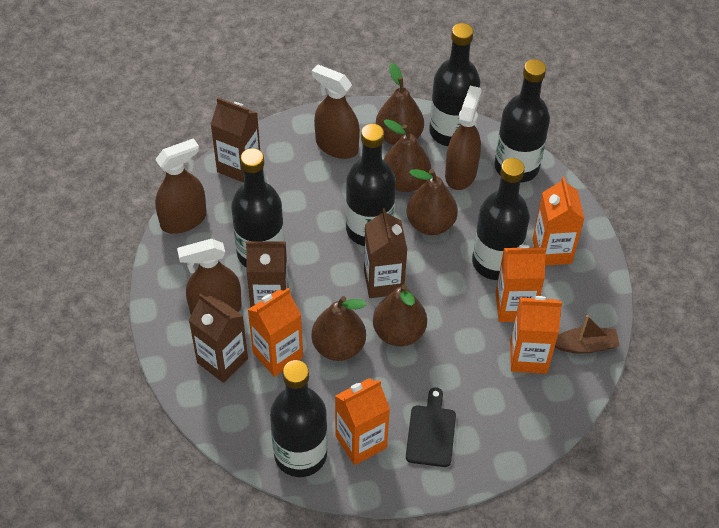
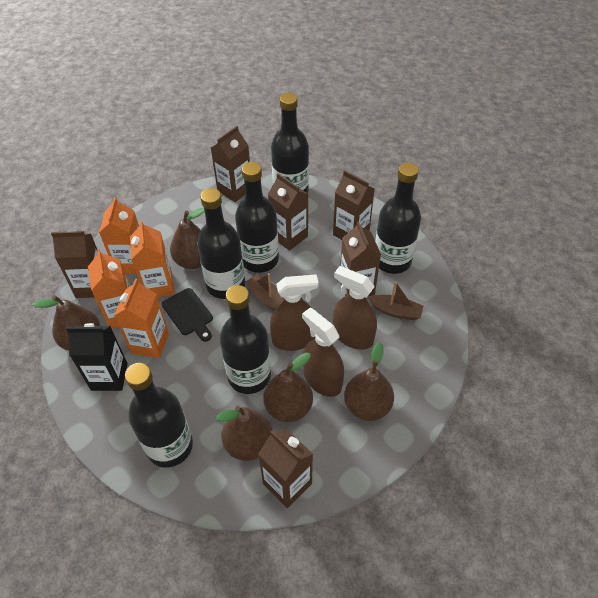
black carton: none = 0 -> [66,323,128,391] = 1
brown boat: [555,315,620,354] = 1 -> [246,273,284,311] [368,281,424,320] = 2
brown carton: [189,293,248,383] [211,98,260,183] [246,241,288,307] [364,208,407,298] = 4 -> [51,231,98,298] [211,126,250,202] [258,429,313,508] [268,173,308,251] [333,170,375,240] [340,221,381,297] = 6
brown spray bottle: [155,138,207,234] [177,239,242,314] [312,64,360,159] [445,86,481,190] = 4 -> [270,274,319,351] [302,308,344,397] [333,266,377,350] = 3
orange carton: [248,288,303,377] [335,378,390,465] [496,245,546,322] [510,296,562,374] [533,177,585,266] = 5 -> [88,249,130,329] [99,197,139,274] [114,279,169,358] [130,220,174,298] = 4

